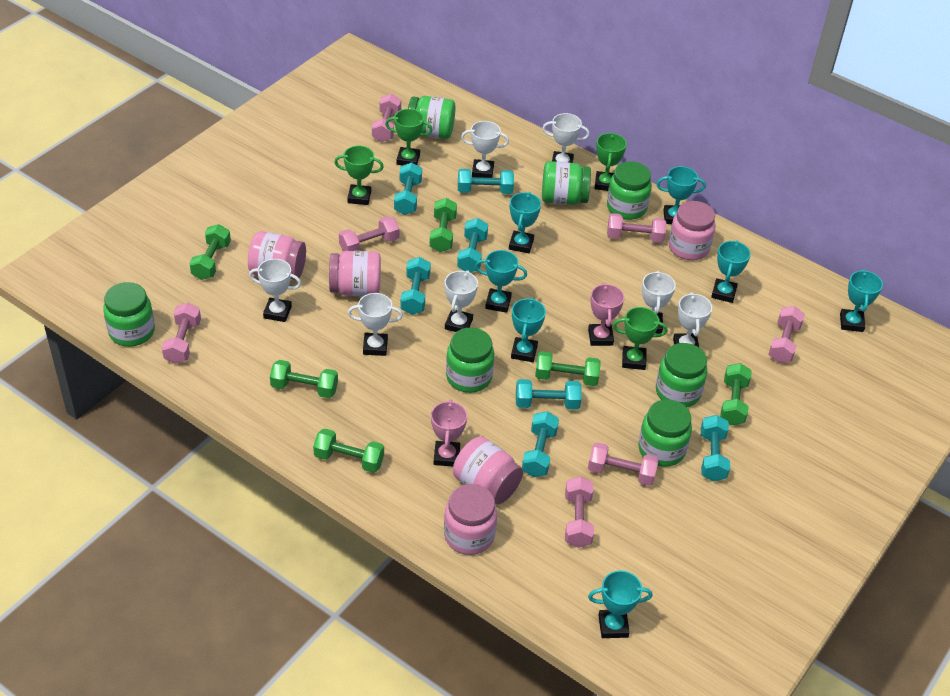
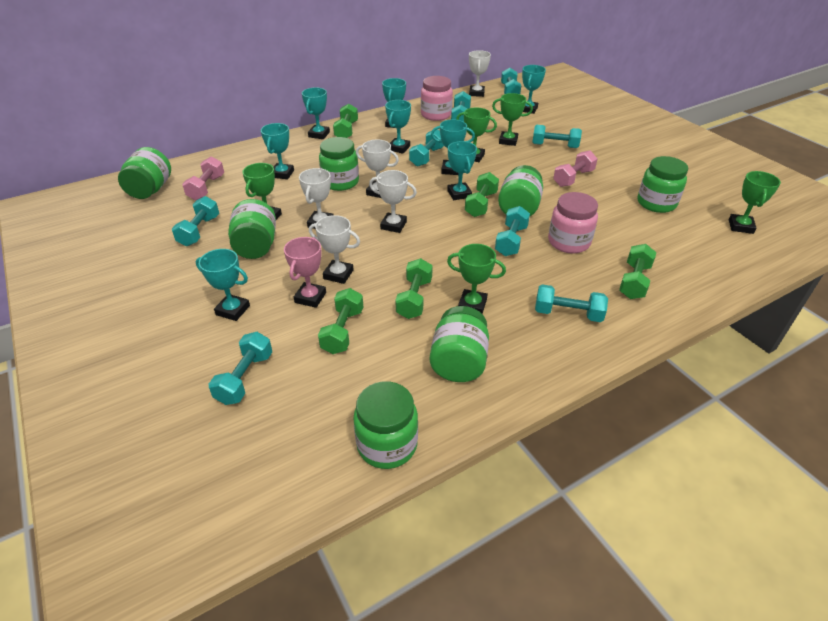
green dumbbell: [189,224,231,280] [270,360,338,398] [313,428,384,473] [429,198,457,252] [535,351,601,386] [720,363,752,426] = 6 -> [318,288,363,354] [333,104,358,138] [395,258,433,319] [465,172,499,217] [619,244,656,299] = 5
green trophy: [334,146,384,205] [385,109,433,166] [594,133,627,191] [613,307,668,370] = 4 -> [242,163,282,220] [447,244,506,314] [456,107,497,162] [492,93,533,146] [729,171,781,234] = 5
pink dumbbell: [162,303,201,364] [339,216,399,251] [372,94,401,142] [565,476,594,548] [588,442,659,486] [607,213,667,243] [768,306,805,363] = 7 -> [182,156,224,200] [553,150,598,187] = 2
pink jar: [248,231,306,280] [329,251,381,296] [444,484,497,555] [453,437,523,504] [669,201,716,260] = 5 -> [421,76,453,121] [548,192,598,254] = 2
pink trophy: [431,399,467,467] [588,283,624,346] = 2 -> [284,237,326,308] = 1
turquoise dumbbell: [394,162,422,215] [401,257,431,315] [457,218,488,272] [458,169,514,194] [516,379,582,410] [522,411,559,477] [701,415,730,481] = 7 -> [172,196,219,246] [208,332,272,405] [409,129,444,167] [451,91,471,122] [495,206,530,256] [501,68,521,94] [532,125,582,148] [535,284,608,322] = 8
turquoise trophy: [475,250,527,313] [509,192,541,253] [511,298,546,362] [588,570,652,638] [657,166,706,224] [711,241,751,303] [840,269,883,332] = 7 -> [196,249,250,321] [261,123,294,179] [302,87,330,139] [382,78,406,128] [385,100,411,154] [431,120,475,175] [447,141,477,200] [522,65,546,114] = 8
white trophy: [249,259,301,322] [348,293,403,356] [445,270,478,332] [461,121,509,178] [542,113,590,163] [642,271,676,334] [673,292,712,347] = 7 -> [299,168,334,229] [309,215,360,284] [356,140,399,198] [369,170,417,233] [469,50,491,97] = 5

